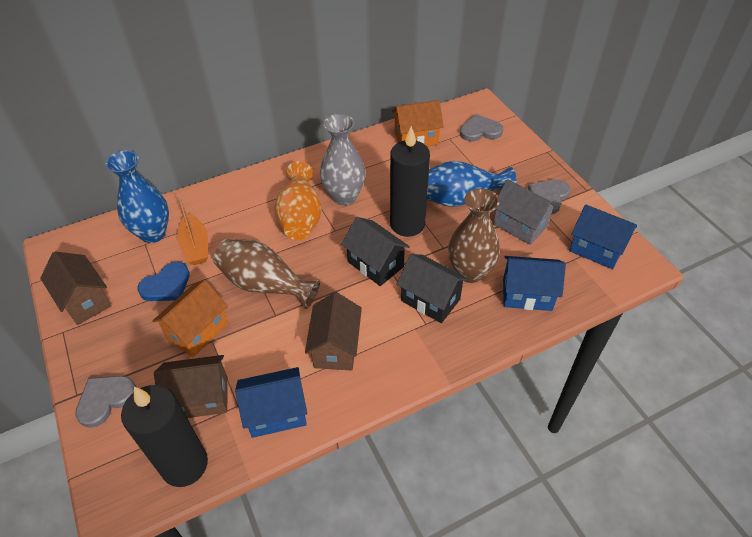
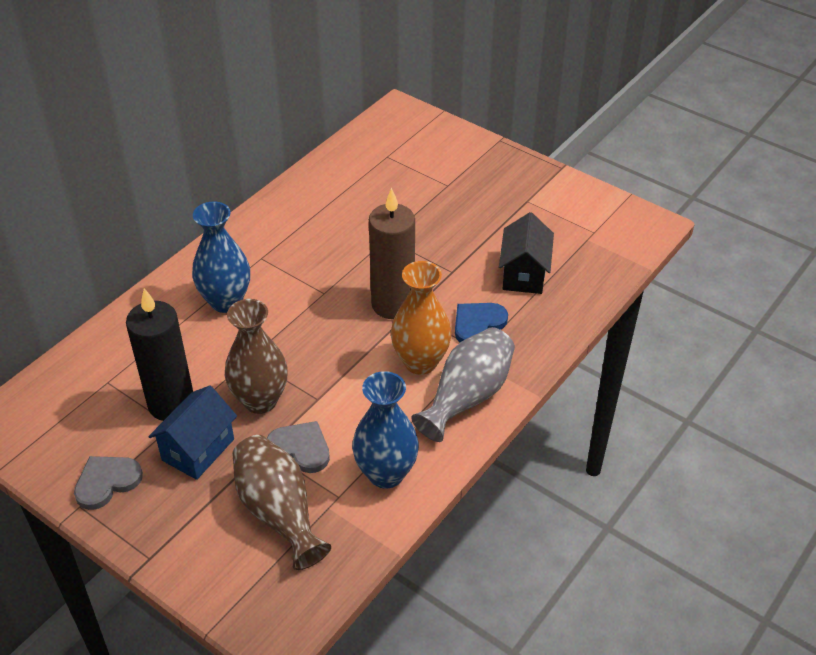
black candle: [121,385,208,487] [390,126,430,237] = 2 -> [126,288,193,421] = 1
black house: [341,217,410,286] [396,254,468,323] = 2 -> [499,212,554,294] = 1
blue house: [235,367,307,438] [503,256,566,311] [569,204,637,269] = 3 -> [148,385,237,480] = 1
brown candle: none = 0 -> [369,188,415,319] = 1
brown house: [40,252,111,325] [154,355,228,418] [305,292,362,371] = 3 -> none = 0
grey heart: [75,376,136,428] [460,114,503,141] [528,179,571,215] = 3 -> [74,456,143,510] [267,421,330,473] = 2
grey house: [493,179,558,245] = 1 -> none = 0
orange boat: [177,198,208,265] = 1 -> none = 0
orange house: [152,280,228,358] [392,100,444,146] = 2 -> none = 0

